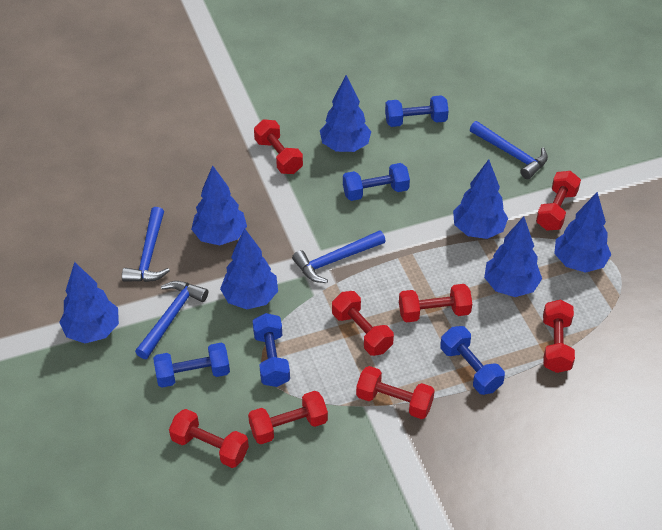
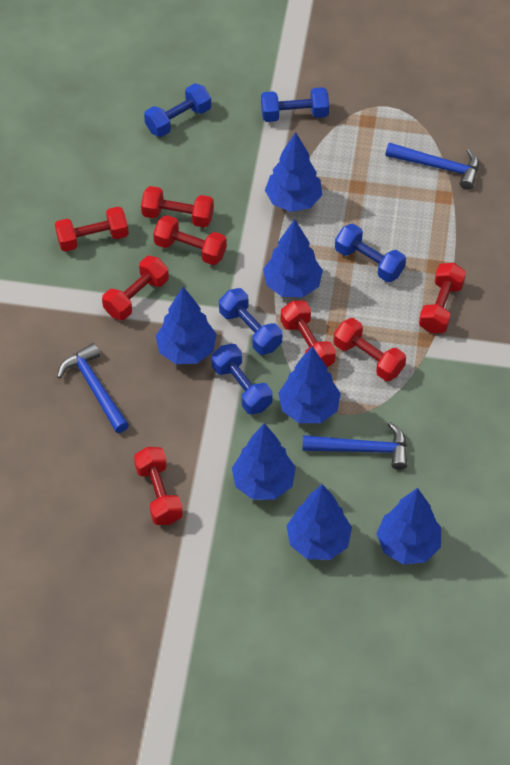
blue hammer: [122,207,170,282] [135,281,208,359] [292,230,386,283] [470,121,548,179] = 4 -> [57,343,129,433] [302,422,407,470] [385,143,479,190] = 3

